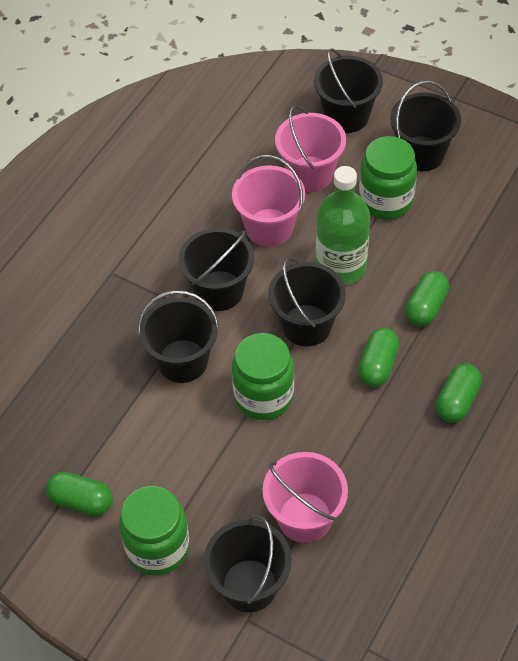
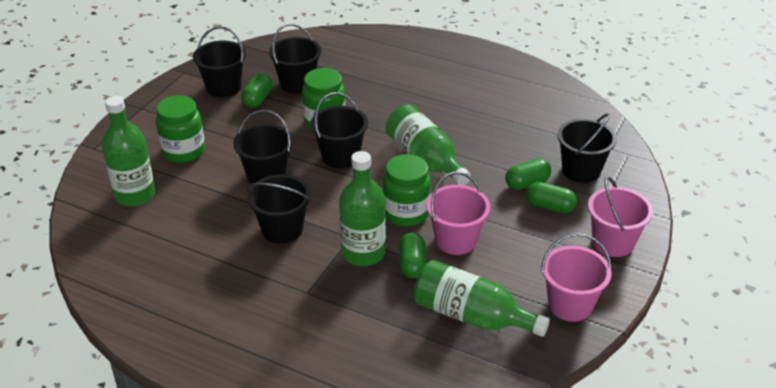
green bottle: [316,166,370,285] = 1 -> [101,96,155,207] [339,151,386,266] [386,105,471,185] [414,260,550,337] = 4

